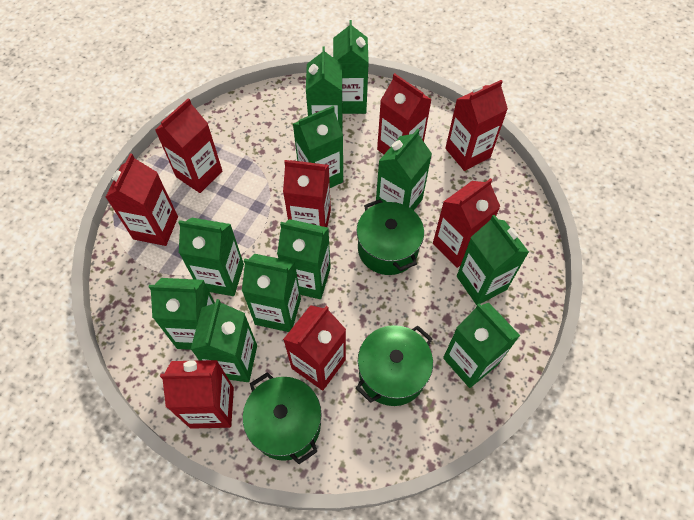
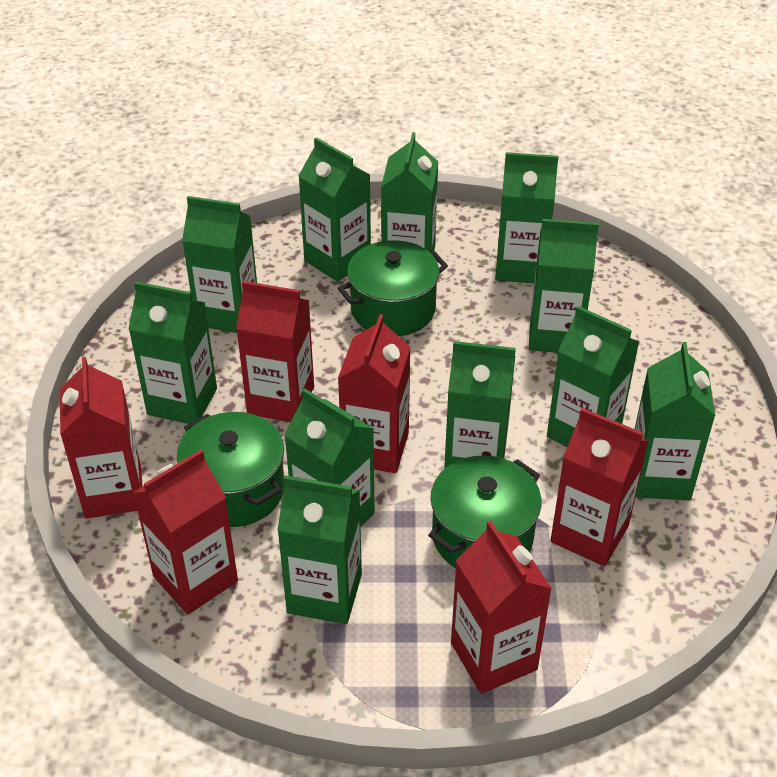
red carton: [105,153,178,246] [155,98,222,193] [160,360,234,429] [283,160,331,227] [283,305,346,390] [377,73,432,154] [433,178,500,268] [445,80,508,171] = 8 -> [60,357,143,519] [133,450,238,615] [236,281,314,422] [338,314,411,473] [451,521,552,694] [550,408,648,566] = 6

